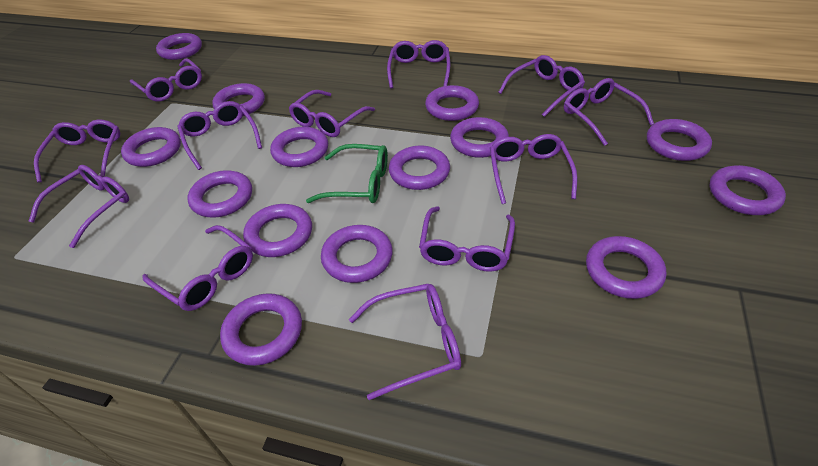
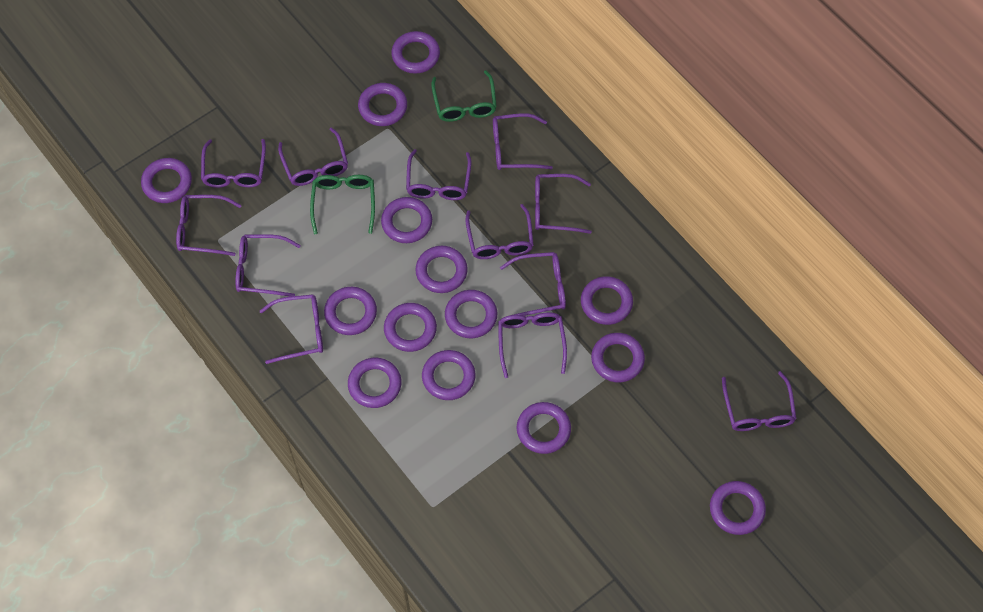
green glasses: [306,144,388,203] = 1 -> [310,175,375,235] [431,70,497,122] = 2

